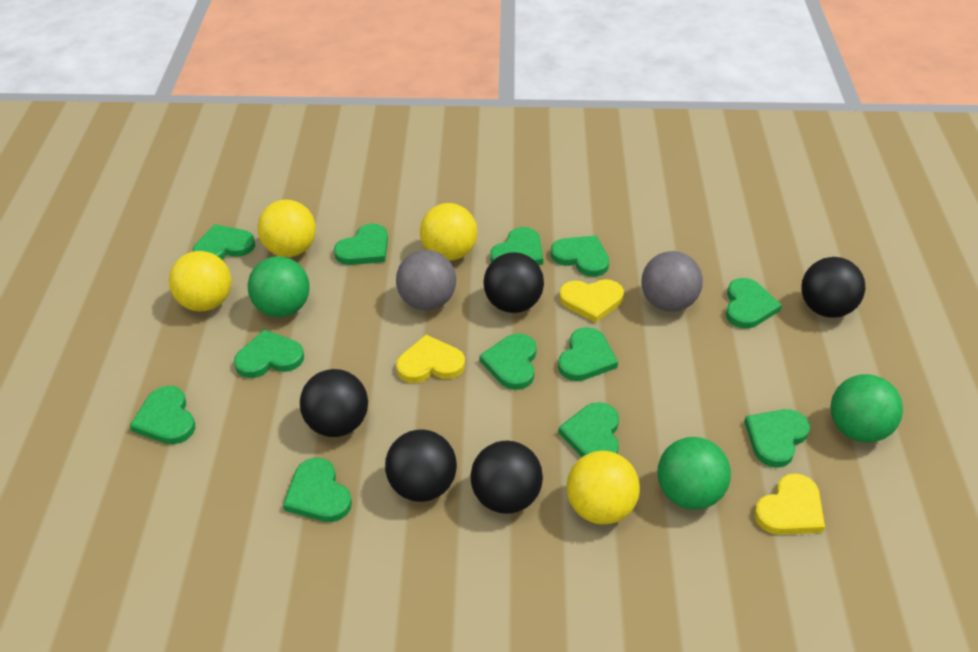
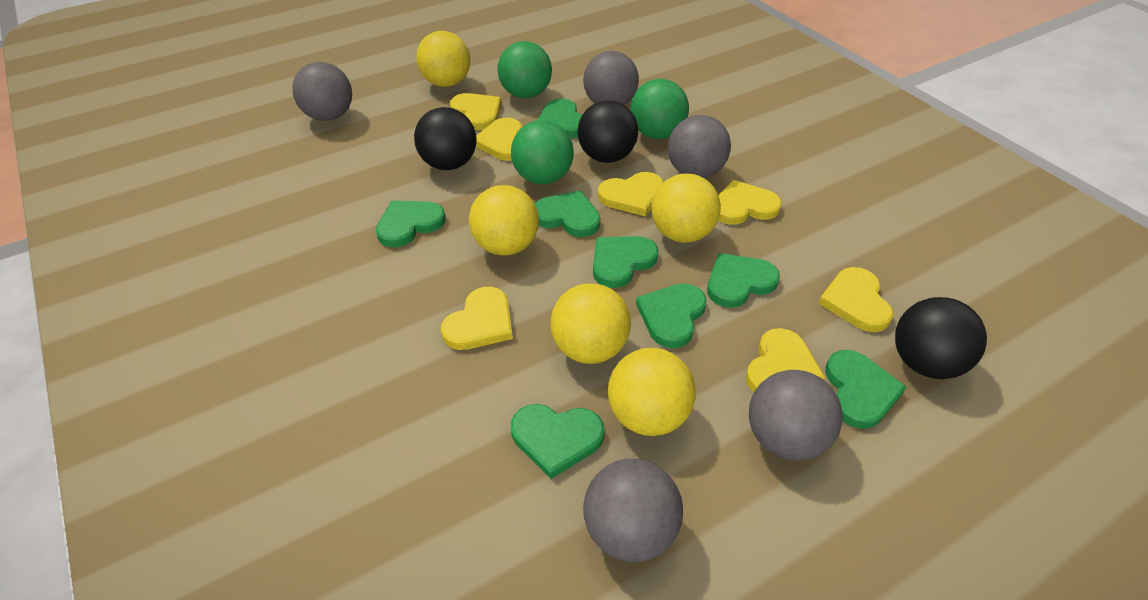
black ball: [300,369,368,437] [385,429,457,502] [470,441,543,514] [484,252,544,313] [801,257,865,318] = 5 -> [414,107,476,170] [577,100,638,163] [895,297,987,379] = 3
green heart: [129,386,195,444] [193,224,255,260] [234,329,304,378] [283,458,352,522] [334,224,388,265] [479,334,537,390] [490,227,543,265] [551,236,609,277] [558,327,618,381] [558,402,619,457] [726,278,782,329] [744,409,810,468] = 12 -> [376,200,445,247] [511,404,604,479] [534,191,600,237] [537,98,582,138] [593,236,658,288] [636,284,707,348] [707,253,780,308] [825,350,906,429] = 8
grey ball: [396,250,456,310] [642,251,703,312] = 2 -> [292,62,352,121] [583,51,639,105] [583,459,683,562] [668,115,731,178] [749,370,843,461] = 5
yellow ball: [169,251,232,311] [258,200,316,257] [420,203,477,261] [567,451,640,524] = 4 -> [416,31,470,87] [469,185,539,256] [550,283,631,364] [608,348,695,436] [651,174,721,243] = 5
yellow heart: [396,335,465,383] [559,279,624,323] [754,473,825,535] = 3 -> [441,287,513,350] [450,93,502,130] [476,118,522,161] [598,172,664,216] [718,180,782,225] [746,328,825,392] [818,267,894,332] = 7

